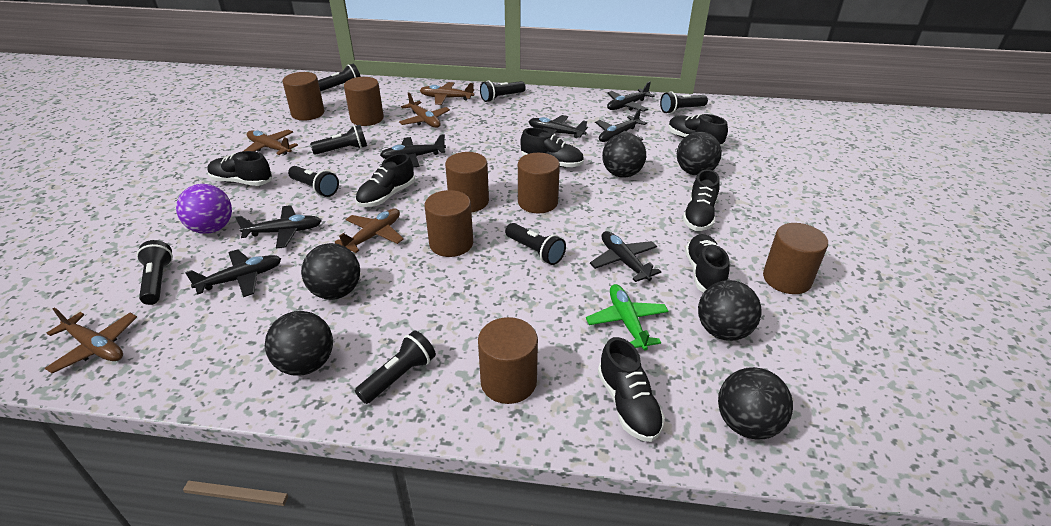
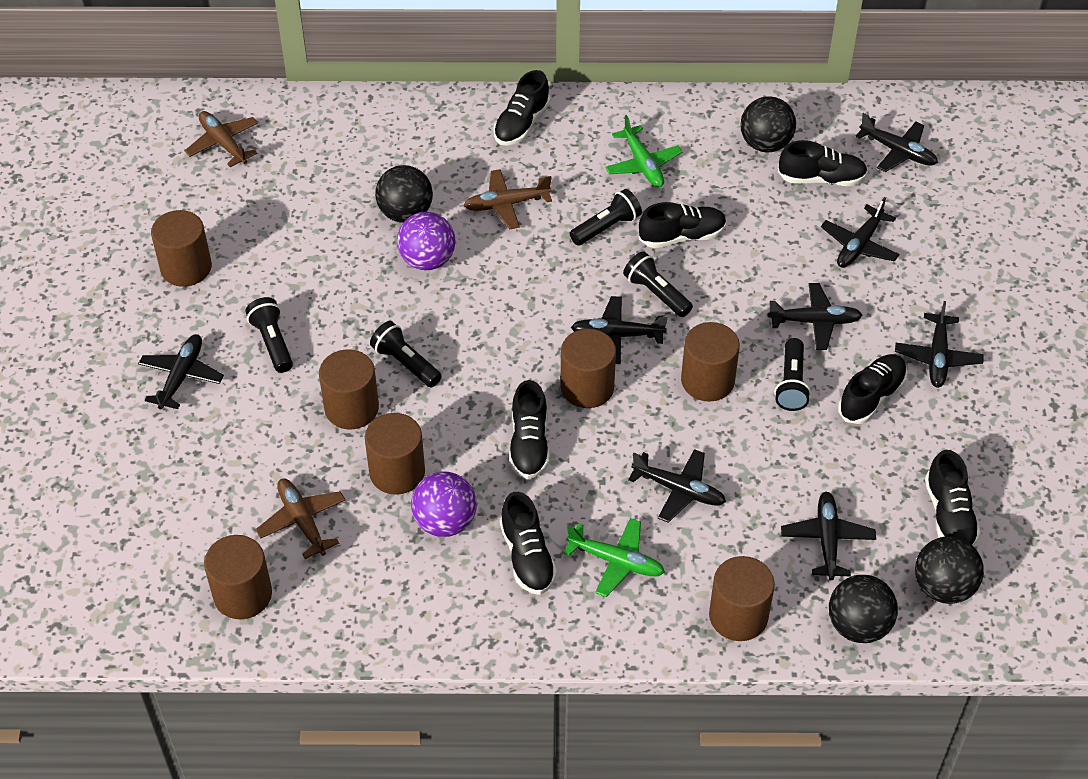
black ball: [265,311,333,376] [301,243,360,300] [602,133,646,178] [677,132,722,176] [698,280,762,341] [718,367,793,440] = 6 -> [375,165,433,223] [740,96,796,152] [829,575,898,643] [915,536,984,604] = 4
black flashlight: [137,240,173,305] [288,166,339,197] [310,125,367,155] [318,64,361,92] [355,330,436,404] [480,81,526,102] [505,223,566,265] [660,91,708,114] = 8 -> [246,297,293,373] [370,321,442,387] [570,189,642,246] [623,251,693,317] [774,338,811,411] = 5
black plane: [185,249,281,297] [235,205,322,249] [380,134,446,168] [528,115,588,138] [590,231,661,282] [595,108,647,142] [607,81,655,112] = 7 -> [138,334,224,409] [571,296,667,364] [628,449,726,523] [767,283,862,350] [781,492,876,580] [821,197,900,268] [855,113,938,172] [895,301,984,388] = 8
brown plane: [45,308,137,373] [242,130,298,155] [335,209,404,253] [399,92,450,128] [420,82,474,105] = 5 -> [185,111,258,167] [255,478,346,559] [464,169,552,229] = 3
green plane: [586,284,669,351] = 1 -> [564,518,665,597] [605,115,682,188] = 2
purple ball: [176,184,232,234] = 1 -> [397,212,456,270] [411,471,477,537] = 2

